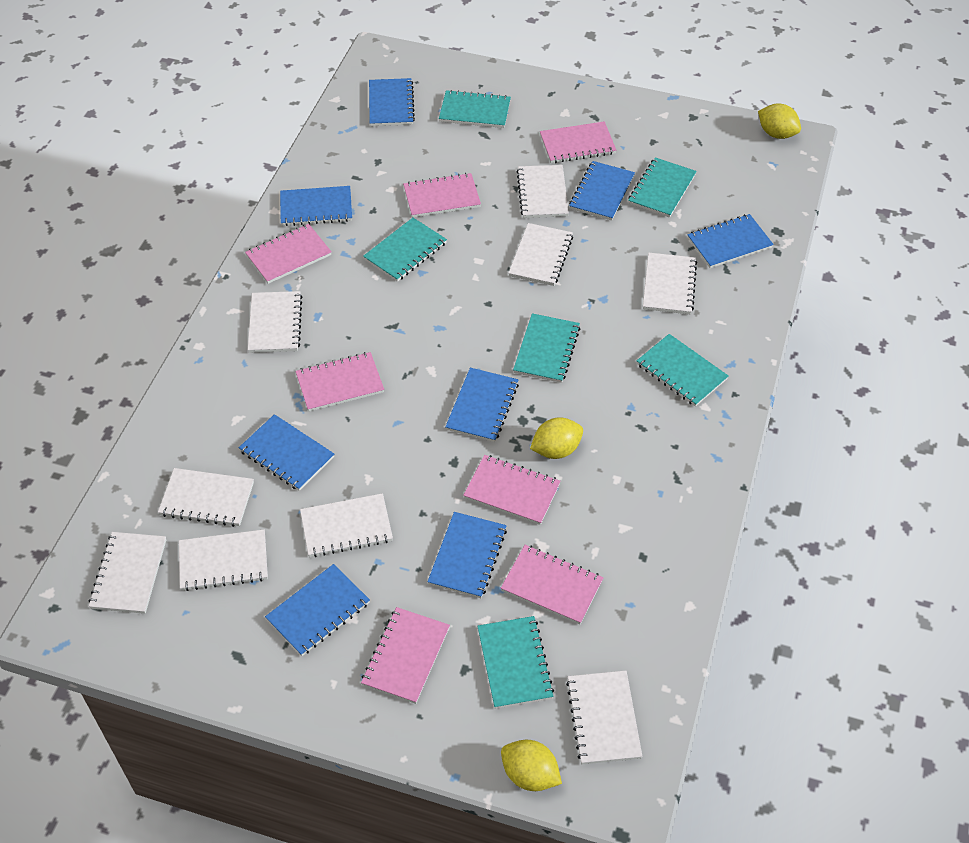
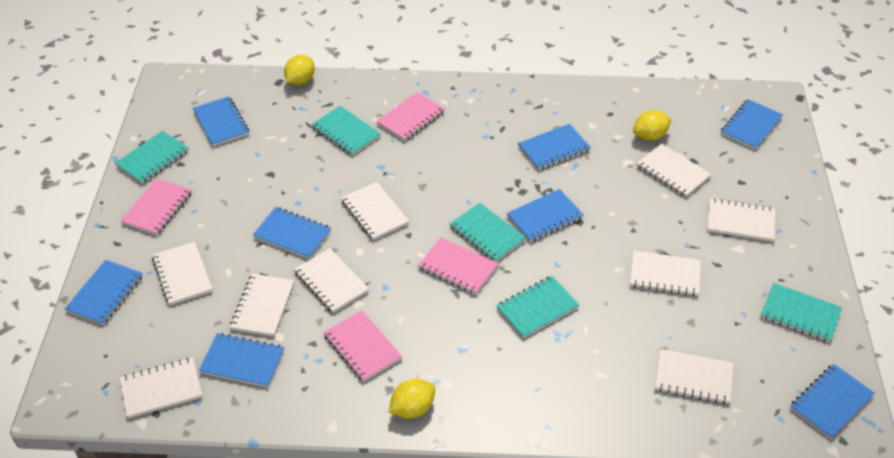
pink notebook: [245,224,332,284] [296,352,384,412] [361,607,450,704] [403,173,481,218] [463,455,561,525] [501,545,603,624] [540,121,616,163] = 7 -> [120,178,192,235] [324,311,402,382] [376,92,445,141] [418,237,498,295] = 4
turquoise notebook: [363,218,447,282] [439,90,511,128] [477,616,554,709] [513,313,580,383] [628,157,697,218] [637,334,728,407] = 6 -> [115,131,189,184] [311,106,381,156] [450,203,526,262] [497,276,579,338] [761,283,842,342] = 5

